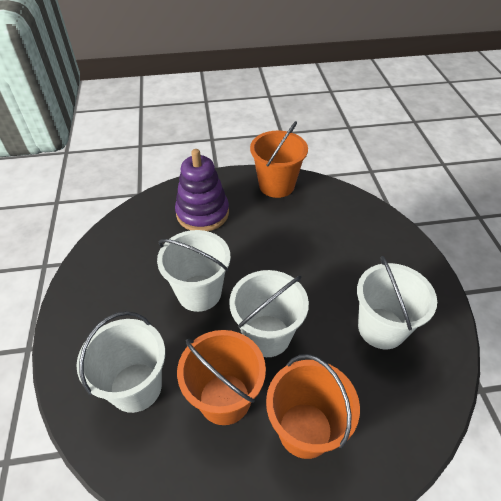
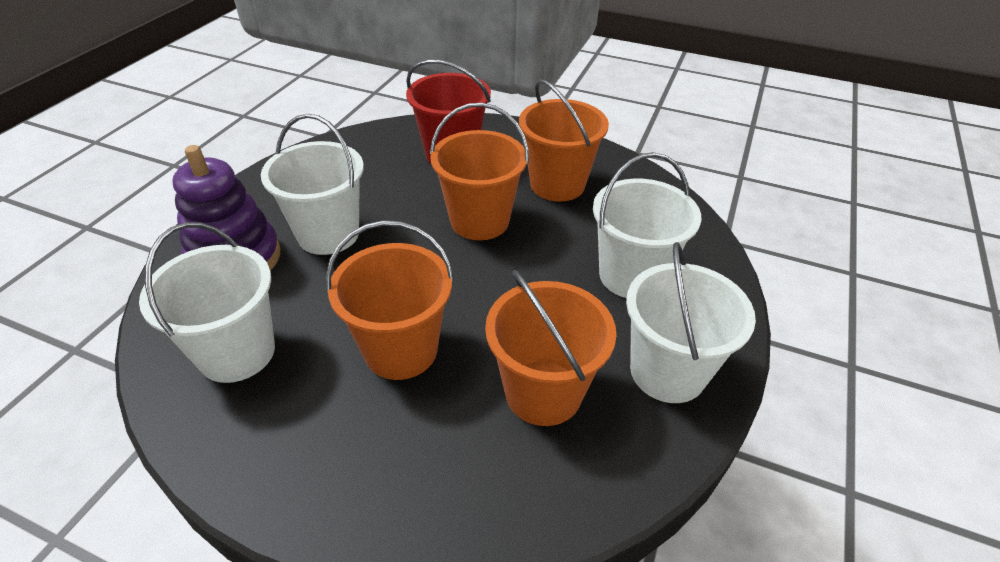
orange bucket: [177,330,266,425] [250,121,308,198] [266,354,360,459] = 3 -> [326,220,454,380] [430,103,529,240] [485,270,616,426] [519,79,609,201] = 4
red bucket: none = 0 -> [406,59,491,164] = 1

